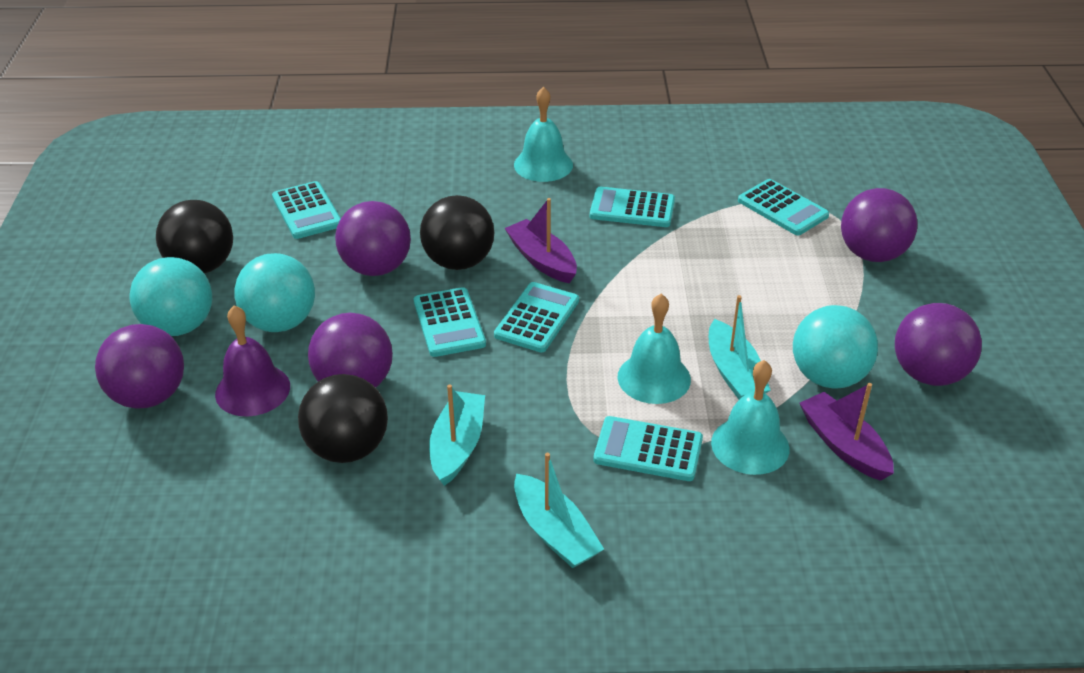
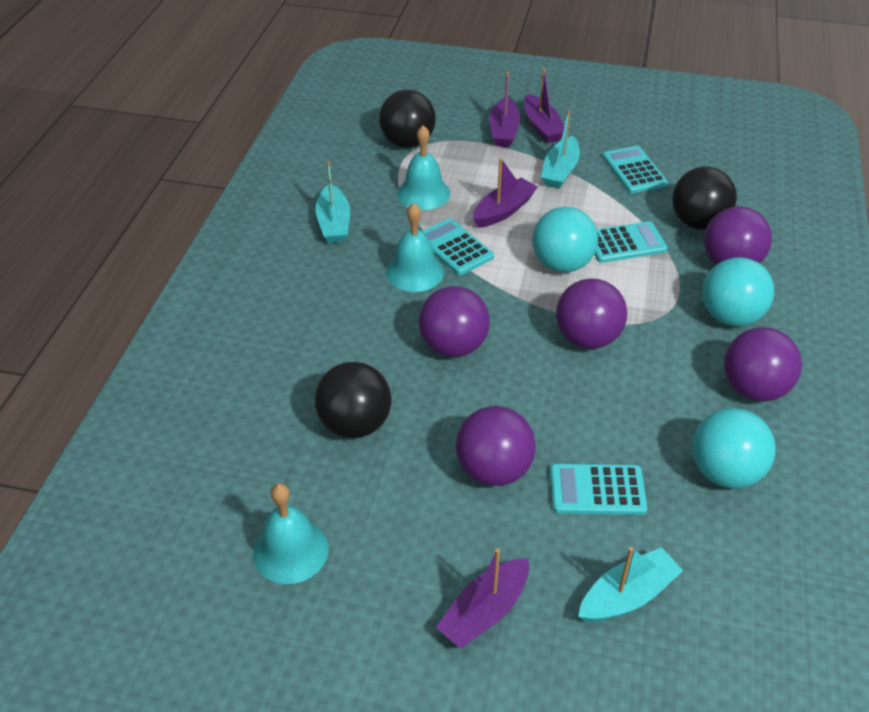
purple bell: [215,305,290,416] = 1 -> none = 0
purple boat: [505,198,577,283] [799,383,894,481] = 2 -> [435,549,529,649] [473,158,538,228] [489,72,520,147] [524,68,564,143] = 4
turquoise calculator: [272,181,341,239] [414,287,486,357] [494,282,579,352] [590,187,675,227] [593,416,703,481] [738,179,829,235] = 6 -> [422,218,494,275] [550,464,648,515] [594,221,668,263] [603,146,668,193] = 4

